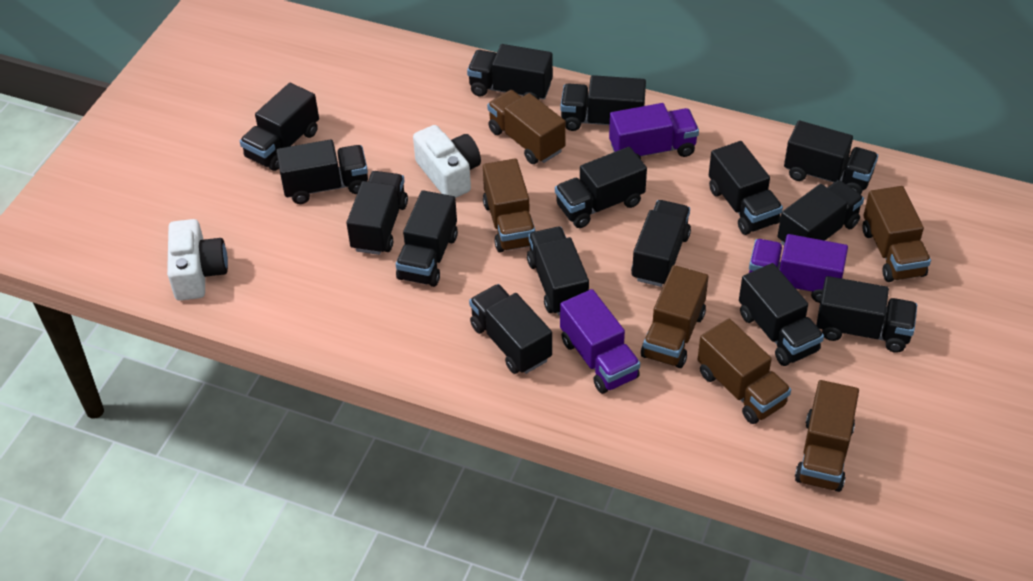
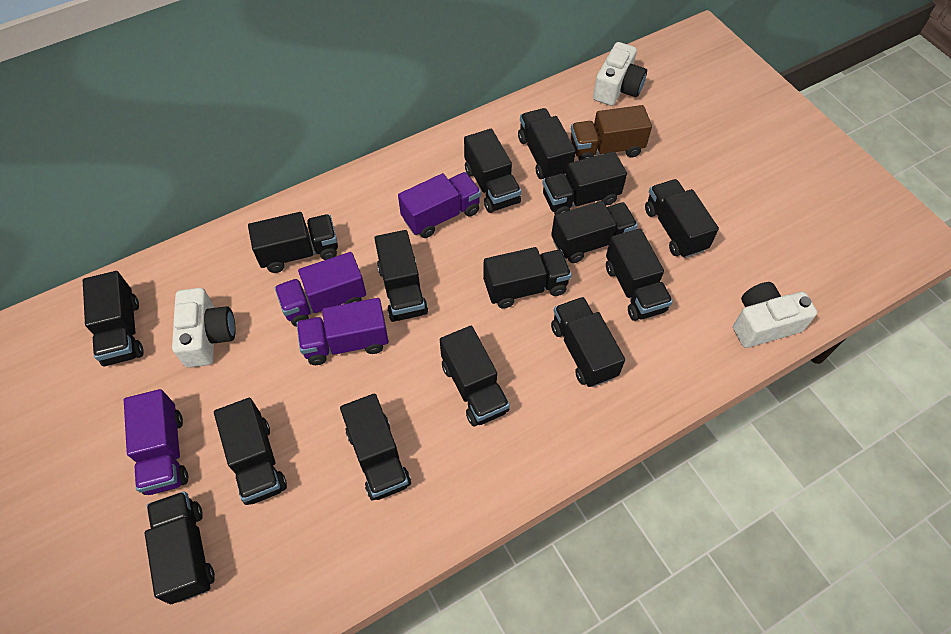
brown truck: [483,159,536,252] [487,90,566,164] [641,265,708,368] [697,319,791,424] [795,380,859,492] [862,186,931,282] = 6 -> [571,105,652,160] = 1
purple truck: [560,289,640,394] [609,103,699,159] [749,234,848,303] = 3 -> [124,389,188,495] [275,252,366,327] [296,298,389,365] [398,172,481,238] = 4
white camera: [167,219,228,301] [413,125,481,198] = 2 -> [172,288,236,368] [593,42,647,106] [733,282,817,348] = 3

